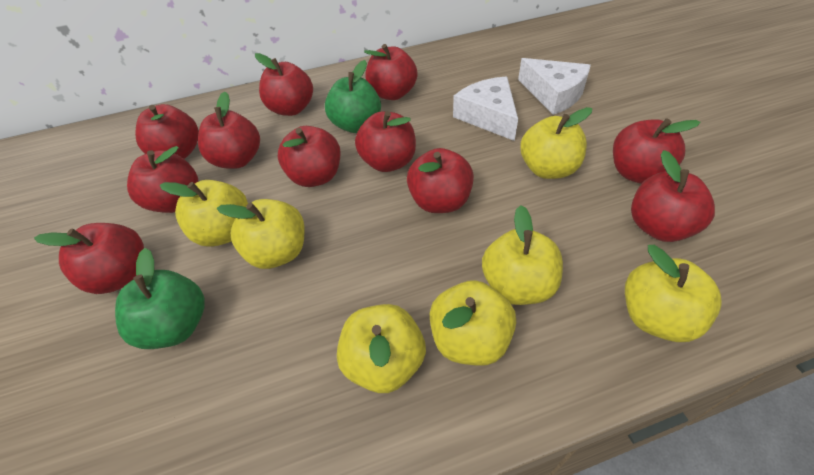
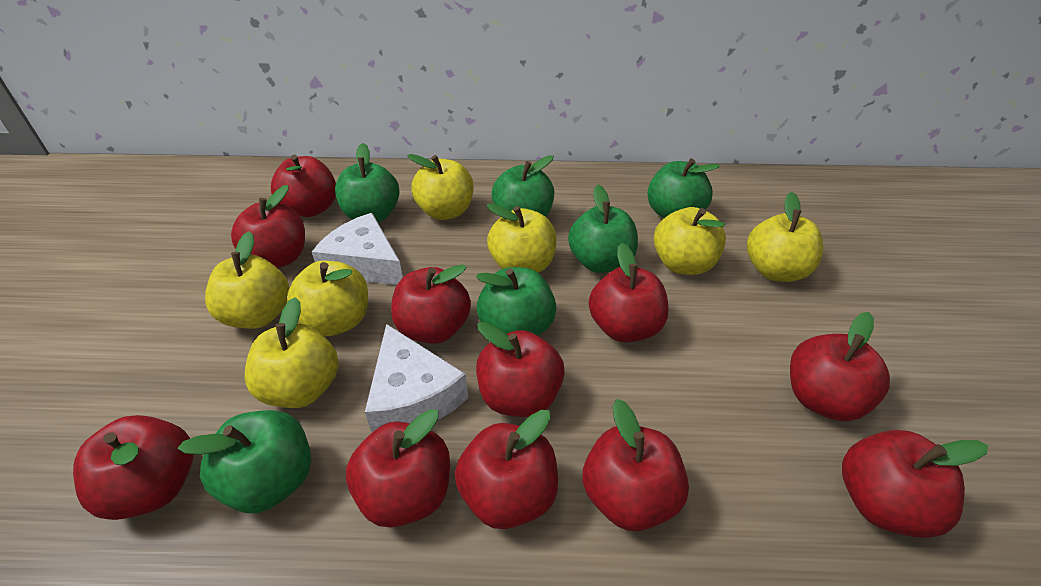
green apple: [115,248,205,349] [325,60,381,133] = 2 -> [178,410,311,513] [335,143,400,222] [476,267,557,336] [491,155,554,217] [568,185,638,273] [647,158,720,218] = 6

